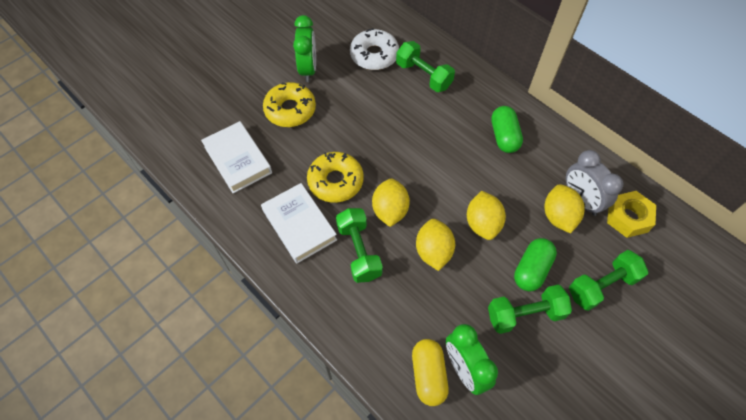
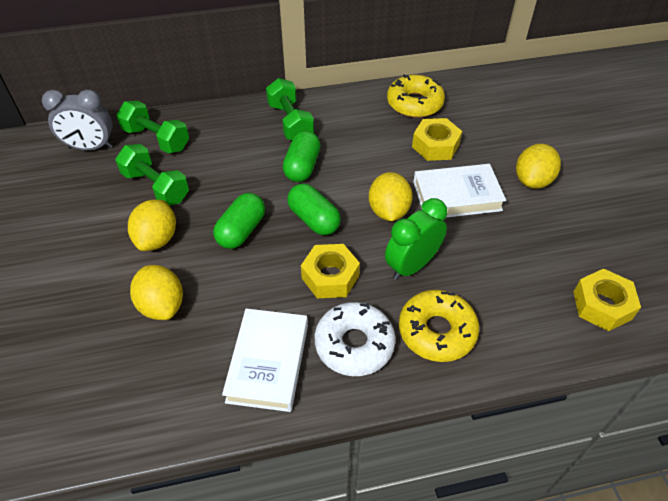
green capsule: [491,106,523,153] [514,238,557,292] = 2 -> [213,193,265,249] [283,131,321,182] [287,183,341,235] = 3
green clock: [293,15,316,82] [446,324,498,395] = 2 -> [385,198,447,280] = 1
green dumbbell: [336,208,383,283] [396,41,455,92] [488,285,572,334] [569,250,648,311] = 4 -> [115,144,189,205] [116,101,189,153] [266,78,314,140] = 3
yellow capsule: [412,339,449,406] = 1 -> none = 0
yellow nut: [607,191,656,238] = 1 -> [301,244,360,298] [412,118,462,161] [573,269,641,331] = 3

